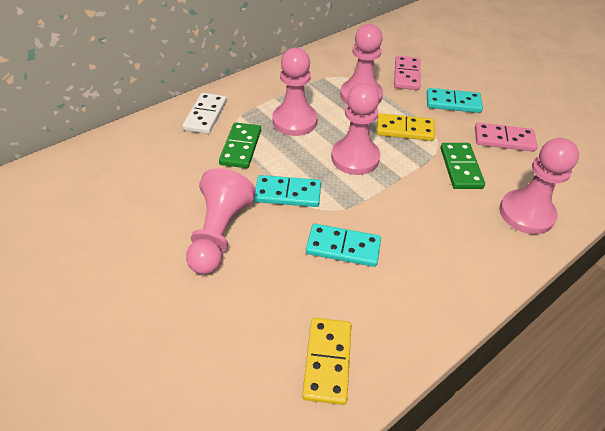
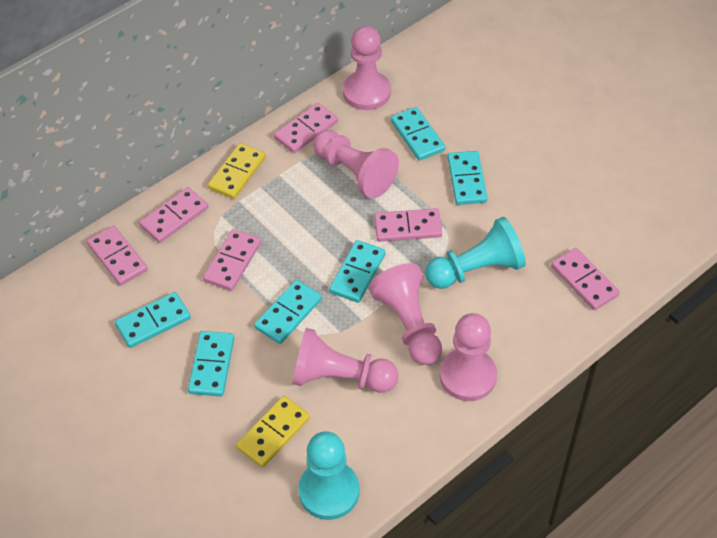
green domino: [219,122,261,168] [440,143,485,189] = 2 -> none = 0
pink domino: [394,56,421,90] [475,122,537,152] = 2 -> [87,225,148,286] [139,187,208,243] [203,229,261,291] [274,103,338,153] [374,208,442,242] [551,248,620,310] = 6
turquoise domino: [254,175,321,207] [306,224,381,267] [427,88,483,113] = 3 -> [115,292,191,348] [188,331,234,396] [254,280,322,344] [329,240,386,303] [391,107,445,161] [448,151,487,205] = 6
turquoise pawn: none = 0 -> [298,431,359,520] [425,217,526,289] = 2
white domino: [182,93,227,134] = 1 -> none = 0

